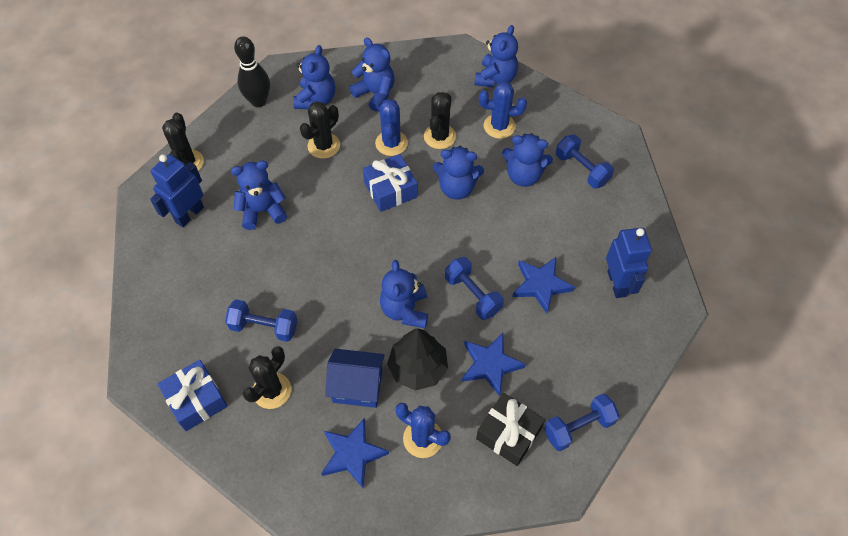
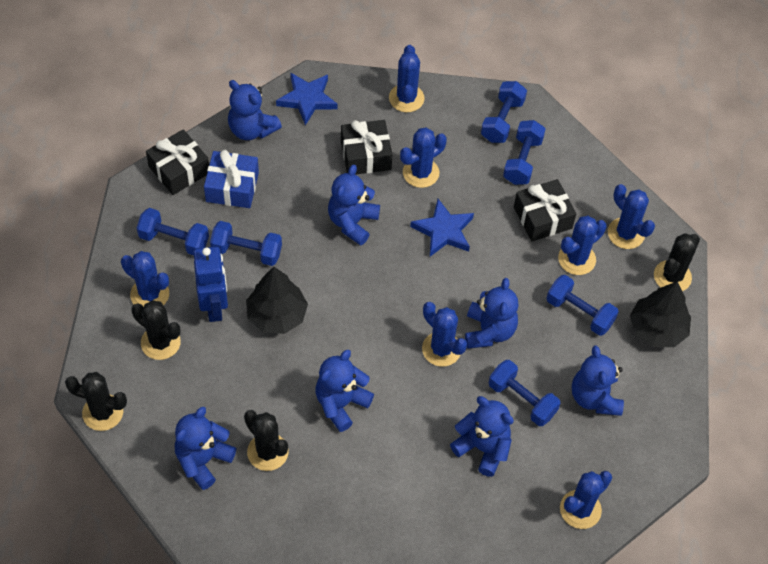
black bowling pin: [234,36,270,107] = 1 -> none = 0
black gift: [476,393,545,466] = 1 -> [146,129,209,195] [341,120,393,175] [514,179,576,241] = 3
black tree: [387,328,448,391] = 1 -> [246,267,308,334] [630,282,691,347] = 2
blue cactus: [375,99,408,156] [396,403,451,458] [479,81,527,139] = 3 -> [121,251,169,307] [389,45,425,112] [400,127,447,188] [422,302,467,367] [558,216,607,275] [560,471,612,529] [608,184,655,249] = 7
blue dumbbell: [225,299,297,342] [445,257,504,320] [544,394,620,451] [556,134,614,188] = 4 -> [137,208,209,255] [210,221,282,266] [481,81,527,143] [489,360,560,426] [503,120,546,185] [546,275,619,336] = 6
blue gift: [158,360,228,431] [363,154,418,212] = 2 -> [204,150,259,208] = 1
blue house: [325,349,385,408] = 1 -> none = 0
blue robot: [150,154,204,227] [606,227,652,298] = 2 -> [194,247,228,322] = 1
blue star: [321,418,389,488] [462,333,526,396] [512,257,575,314] = 3 -> [276,72,338,126] [410,199,474,257] = 2

